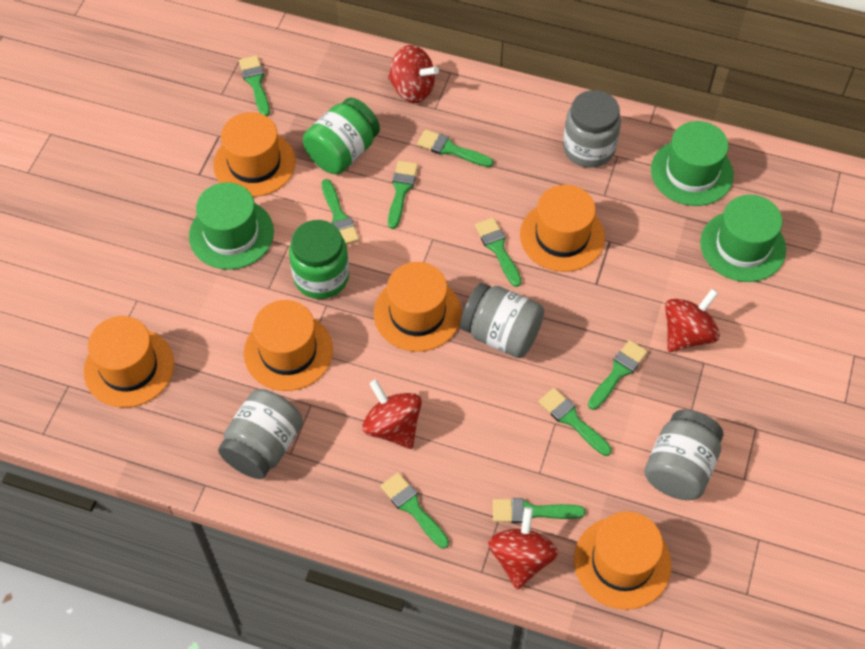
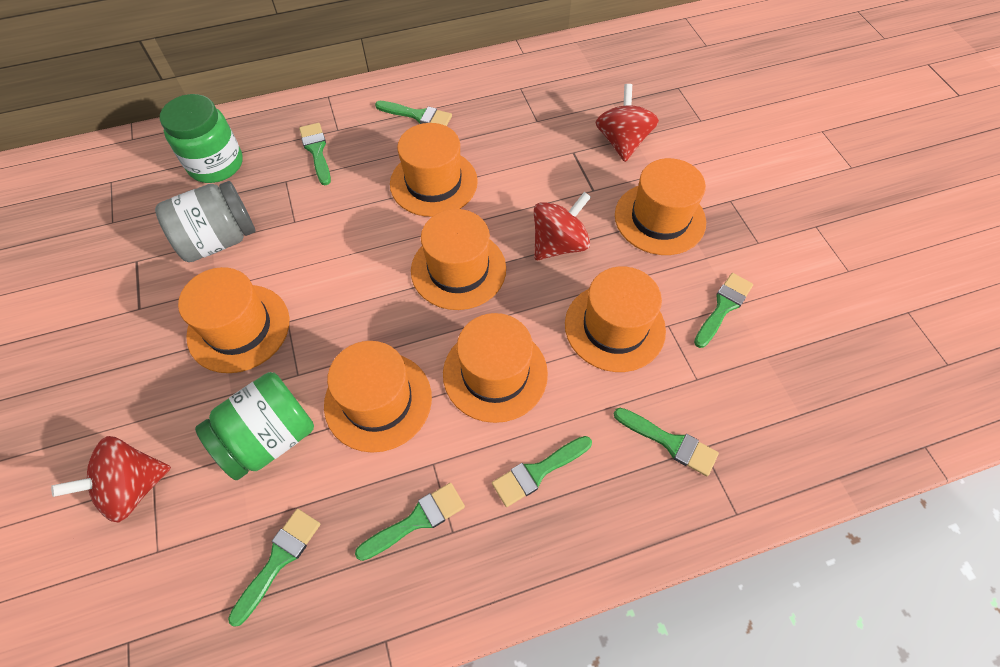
green brush: [239,55,270,116] [322,179,359,244] [380,472,449,549] [388,161,418,229] [417,129,493,167] [475,218,522,287] [493,498,585,523] [538,388,612,456] [588,340,648,410] = 9 -> [228,509,320,627] [299,123,331,185] [355,483,465,561] [375,101,452,126] [492,436,592,507] [614,408,719,476] [694,273,753,348] = 7
green hat: [189,182,274,270] [651,121,734,206] [700,195,786,282] = 3 -> none = 0
grey jar: [218,389,303,479] [460,283,544,358] [563,90,621,168] [645,409,724,500] = 4 -> [155,181,256,262] = 1
orange hat: [84,316,174,408] [213,112,296,197] [244,300,333,391] [374,262,461,352] [520,185,605,272] [574,511,671,610] = 6 -> [178,267,290,373] [324,341,432,453] [390,123,478,217] [411,209,506,310] [443,313,548,423] [565,266,666,372] [615,158,706,255] = 7
red spinning top: [362,379,422,449] [388,45,439,103] [488,507,558,590] [665,289,720,352] = 4 -> [51,436,171,523] [534,192,591,260] [596,84,659,162] = 3

